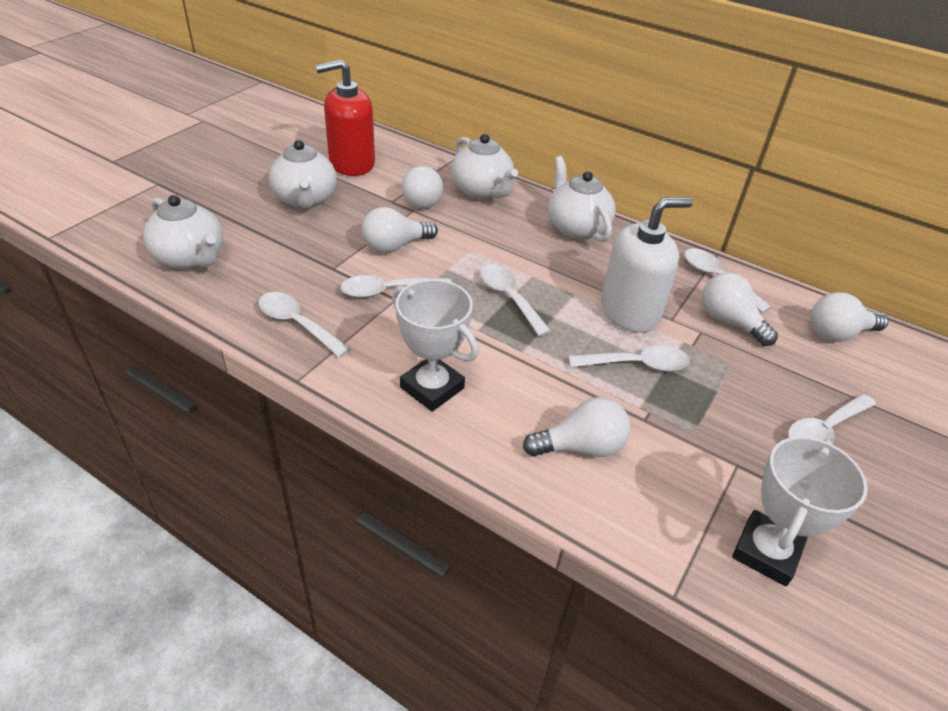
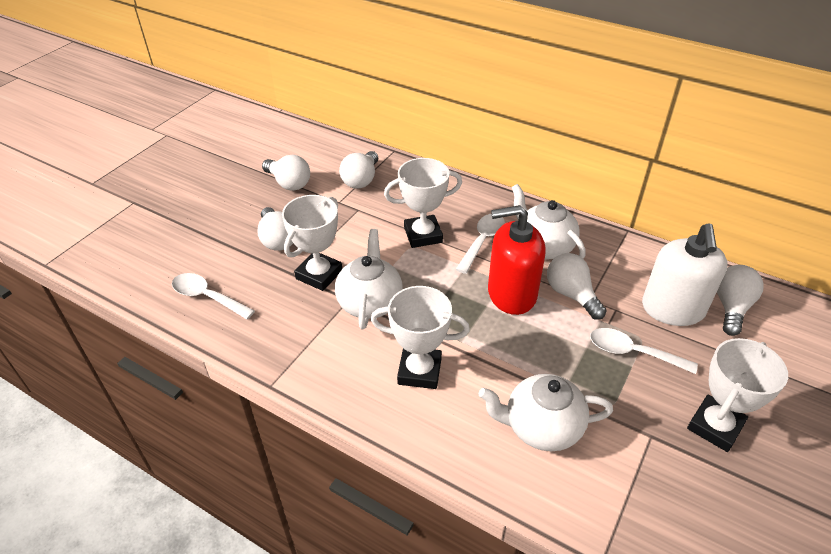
white spoon: [258,292,350,357] [340,275,451,298] [480,264,552,337] [568,345,690,372] [684,248,771,313] [788,394,876,444] = 6 -> [172,273,255,320] [456,214,505,274] [590,328,698,374] = 3
white teapot: [143,195,223,270] [269,140,337,209] [451,134,518,200] [548,156,615,242] = 4 -> [335,229,403,329] [479,374,613,451] [511,184,586,260] = 3
white trophy: [392,279,479,412] [732,436,868,586] = 2 -> [282,195,342,291] [371,286,470,389] [384,158,462,248] [687,338,788,452] = 4

